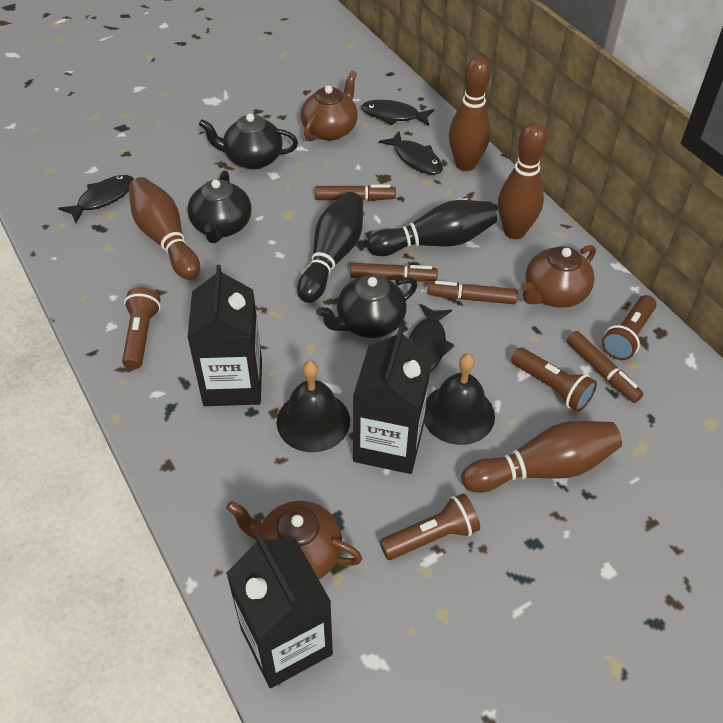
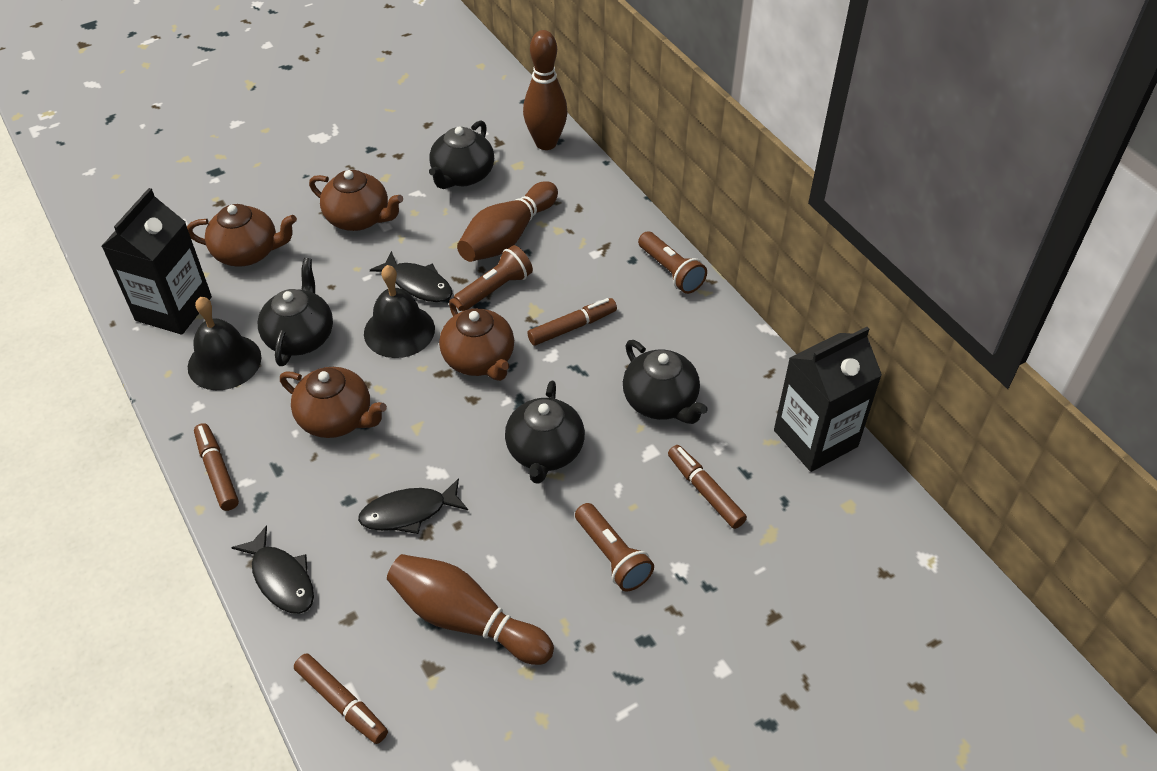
black bowling pin: [297,192,363,303] [367,200,497,256] = 2 -> none = 0
black carton: [187,265,262,406] [226,533,333,688] [353,327,431,474] = 3 -> [101,188,212,335] [774,327,882,472] = 2
black fish: [58,175,134,223] [361,100,434,126] [379,131,443,175] [409,304,454,372] = 4 -> [231,525,314,614] [358,478,468,534] [370,251,452,302] = 3
black teapot: [187,170,252,243] [199,113,298,170] [316,275,417,338] = 3 -> [258,258,333,366] [429,120,494,189] [505,381,585,484] [623,340,707,424] = 4
brown bowling pin: [129,177,200,280] [449,56,491,171] [461,421,622,493] [498,122,547,239] = 4 -> [387,554,554,665] [457,181,558,262] [523,30,568,150] = 3
brown flashlight: [122,287,161,369] [380,493,480,560] [511,347,597,412] [602,295,656,360] = 4 -> [453,245,533,311] [575,503,654,592] [638,231,707,294] = 3
brown teapot: [226,501,362,579] [301,71,358,141] [521,245,596,308] = 3 -> [187,204,297,267] [280,367,387,438] [309,170,403,231] [439,298,514,381] = 4

